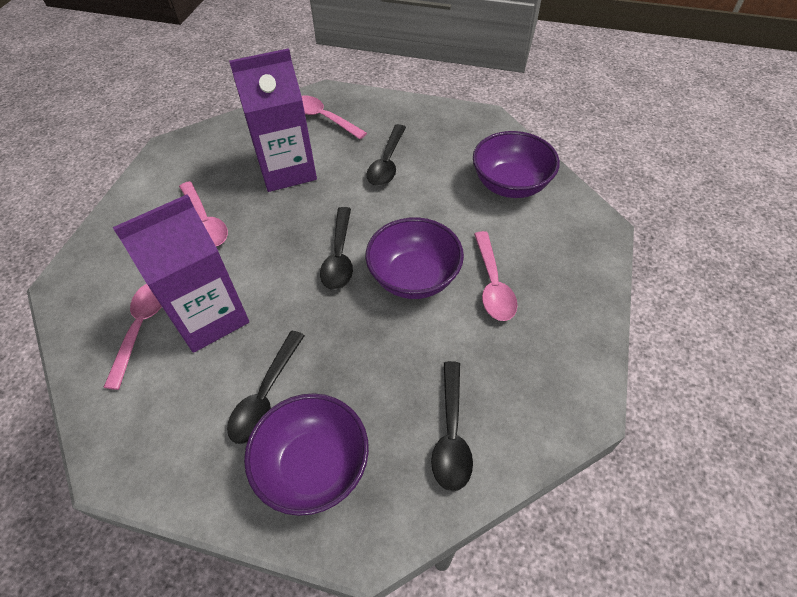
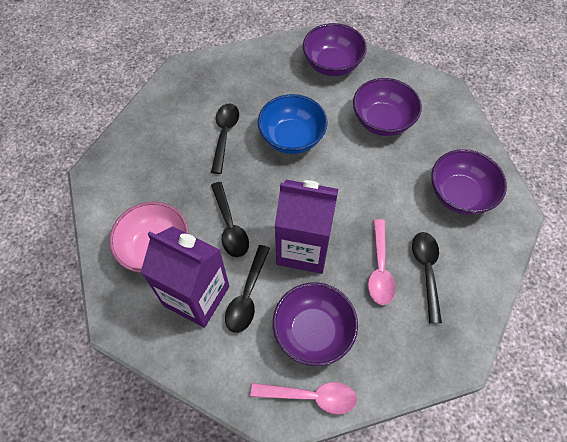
blue bowl: none = 0 -> [258,94,328,154] = 1
pink bowl: none = 0 -> [109,202,189,273] = 1
pink spoon: [103,283,162,390] [179,181,228,246] [302,96,367,139] [474,231,518,321] = 4 -> [251,382,357,414] [368,219,396,305] = 2
purple bowl: [244,393,369,516] [365,217,464,299] [473,131,560,198] = 3 -> [273,282,358,366] [303,23,367,76] [353,78,422,136] [431,149,507,215] = 4

